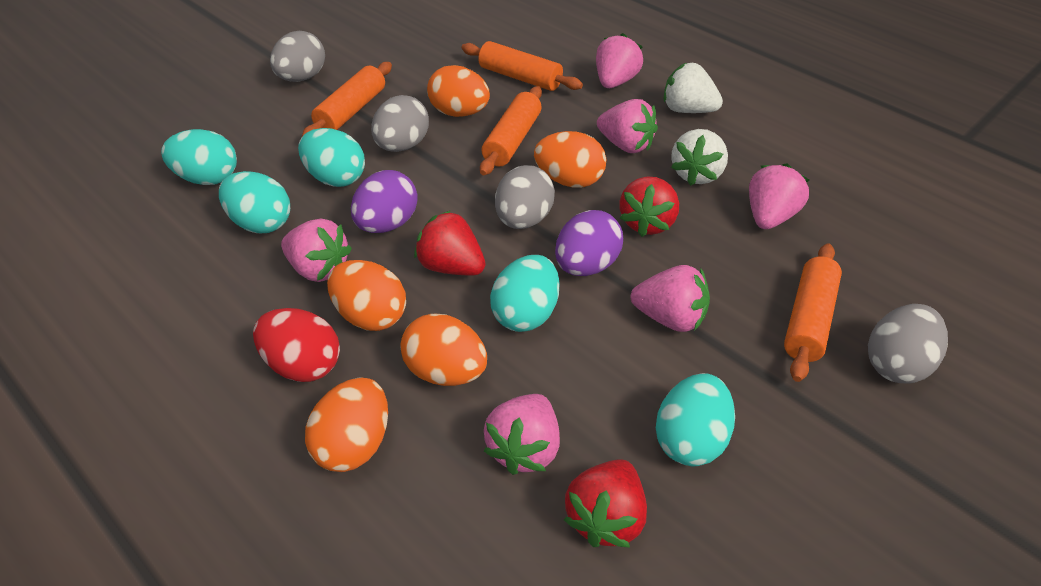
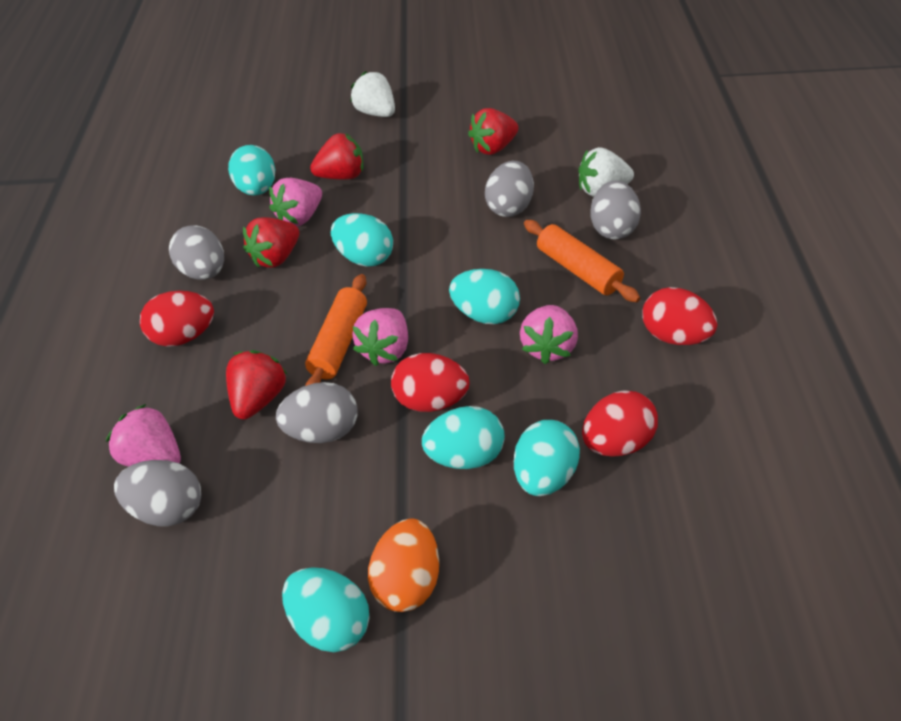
grey egg: [270,31,325,82] [371,95,429,152] [495,165,555,229] [868,304,948,384] = 4 -> [114,460,201,526] [169,225,224,280] [276,382,358,443] [485,161,534,217] [590,181,641,239] = 5
orange egg: [305,377,388,472] [327,260,406,331] [401,314,487,386] [427,65,490,117] [534,131,607,188] = 5 -> [368,518,439,612] = 1
orange rolling pin: [302,62,392,136] [461,41,583,91] [480,86,542,175] [784,243,842,382] = 4 -> [305,274,367,386] [524,220,640,302] = 2
pink strawberry: [281,219,352,282] [484,394,560,475] [596,33,643,88] [597,99,658,153] [631,265,710,332] [749,164,809,229] = 6 -> [106,404,181,467] [269,178,322,226] [352,308,408,366] [520,305,578,364] = 4
purple egg: [351,170,418,233] [555,210,623,276] = 2 -> none = 0
red egg: [253,308,340,382] = 1 -> [140,291,214,347] [391,353,470,412] [582,390,658,457] [642,287,717,345] = 4
red strawberry: [414,211,486,275] [564,459,647,548] [620,177,679,237] = 3 -> [226,350,287,419] [243,217,299,268] [310,133,363,180] [468,108,519,155] = 4
turquoise egg: [161,129,237,185] [219,171,290,233] [298,128,365,187] [490,255,559,332] [656,373,735,466] = 5 -> [228,145,275,196] [282,567,370,652] [331,213,393,267] [422,406,505,469] [449,269,520,324] [514,420,580,496] = 6

